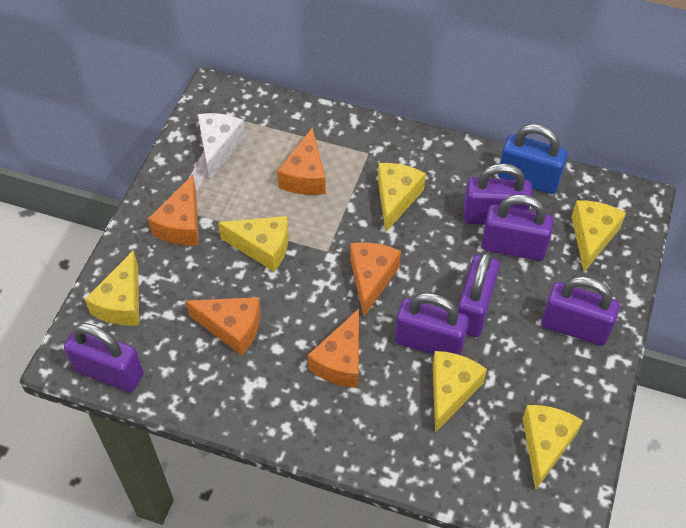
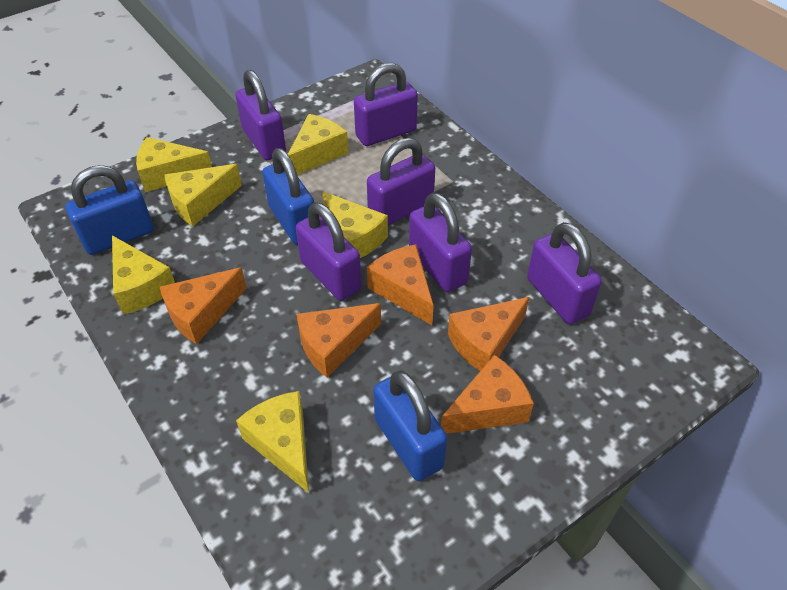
blue padlock: [498,124,568,194] = 1 -> [66,165,154,255] [262,148,314,245] [374,371,447,481] = 3
white cheese: [198,113,246,180] = 1 -> none = 0

